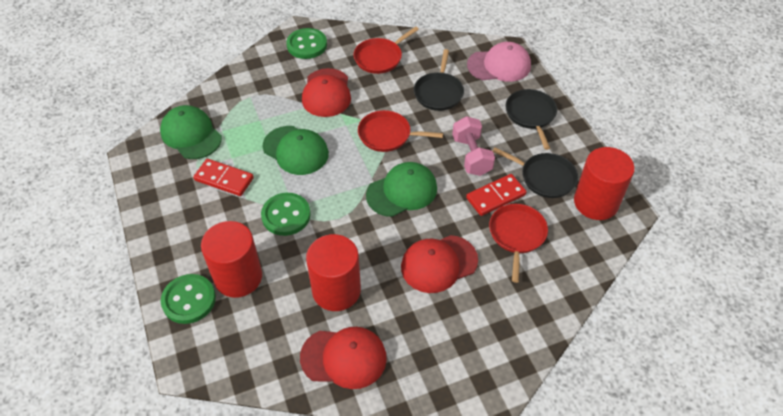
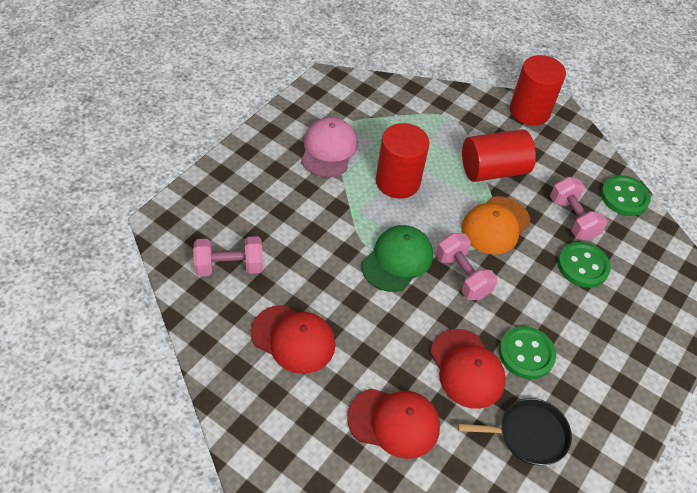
black pan: [414,49,464,111] [493,148,578,198] [506,89,557,150] = 3 -> [458,398,572,466] = 1
green cap: [160,105,222,159] [263,126,329,175] [366,162,437,217] = 3 -> [362,225,433,292] = 1
orange cap: none = 0 -> [462,196,530,255] = 1
pink dumbbell: [452,116,495,176] = 1 -> [193,236,263,276] [436,233,498,300] [550,177,607,241] = 3
red domino: [193,159,254,196] [466,174,526,216] = 2 -> none = 0
red pan: [354,26,419,74] [358,110,443,152] [489,204,548,283] = 3 -> none = 0

